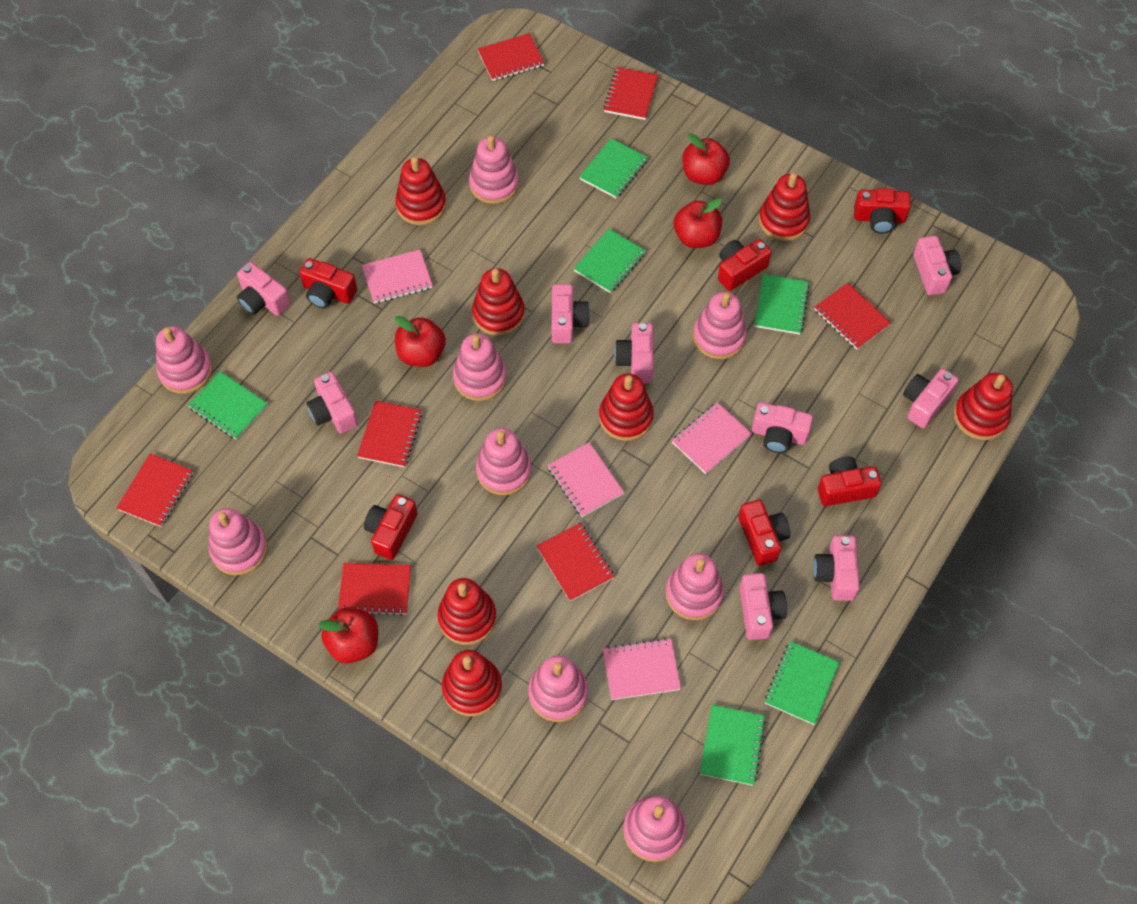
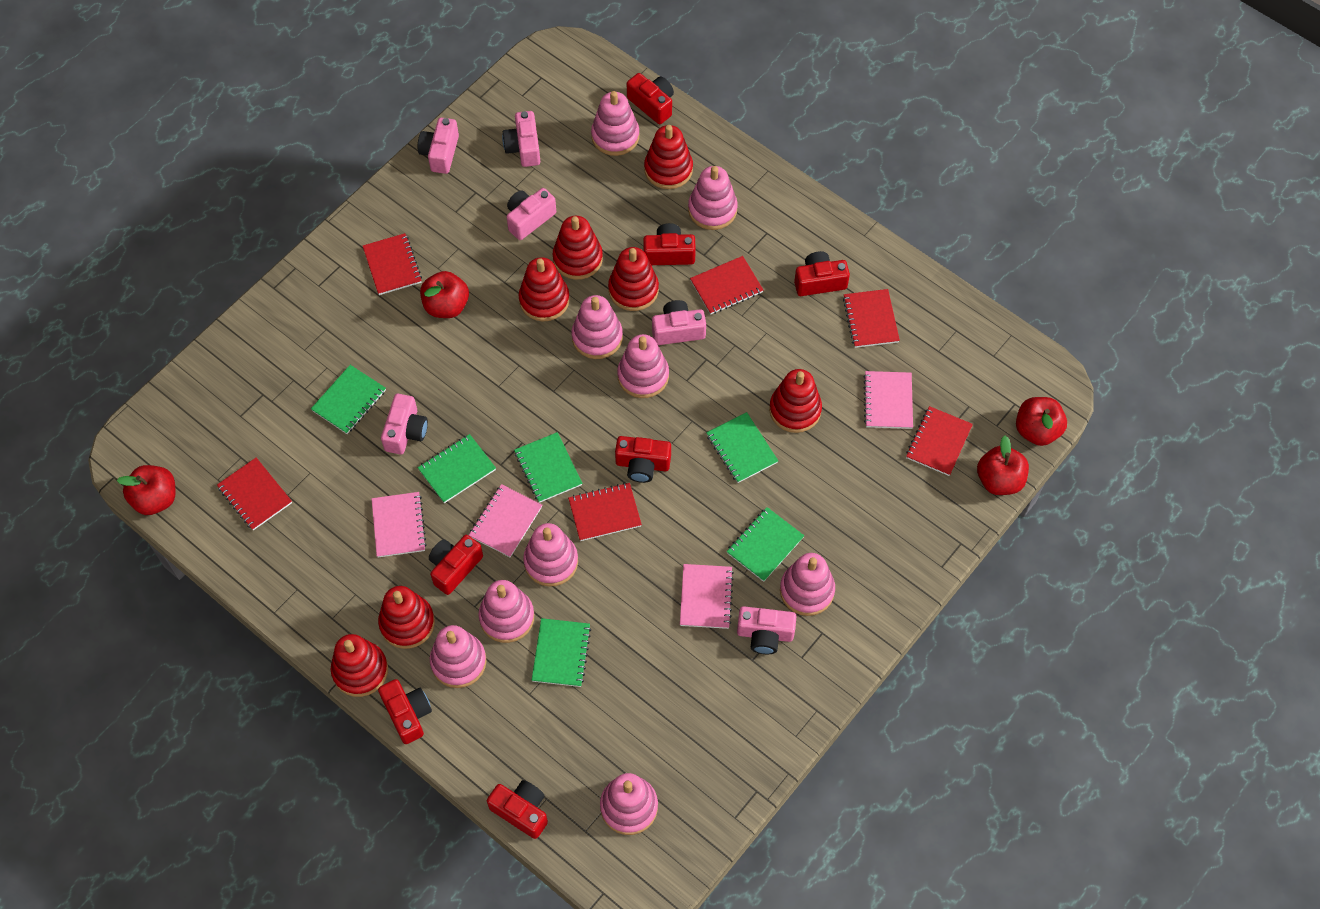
pink camera: [237,262,291,316] [306,372,358,434] [551,284,590,343] [614,323,654,383] [739,573,787,640] [752,402,813,453] [813,535,860,601] [903,369,959,428] [913,236,961,295] = 9 -> [381,394,428,454] [418,118,459,174] [502,111,540,167] [507,188,556,240] [652,300,706,345] [737,606,797,654] = 6
red camera: [299,258,357,309] [364,494,418,560] [718,239,771,291] [739,500,790,566] [818,456,881,506] [854,188,911,234] = 6 -> [378,679,432,744] [429,535,483,595] [487,780,548,839] [615,436,671,483] [627,73,674,124] [643,223,696,265] [794,251,850,296] = 7
red notebook: [117,454,193,527] [338,563,411,616] [357,401,422,467] [478,33,544,81] [537,523,614,602] [603,67,658,120] [814,283,891,350] = 7 -> [217,458,292,530] [363,233,422,295] [568,483,642,541] [690,256,763,315] [843,289,900,348] [906,406,973,476] = 6

